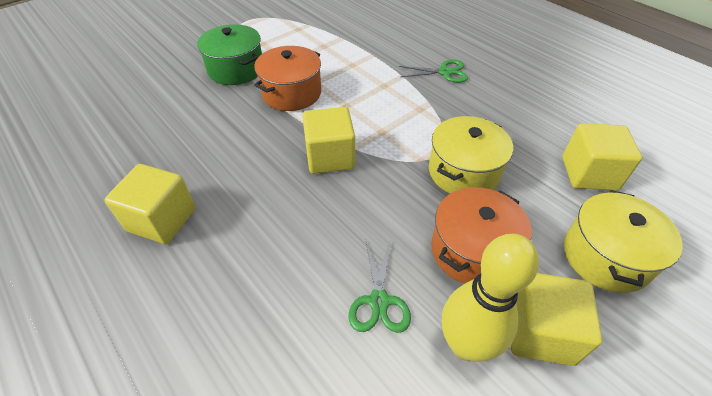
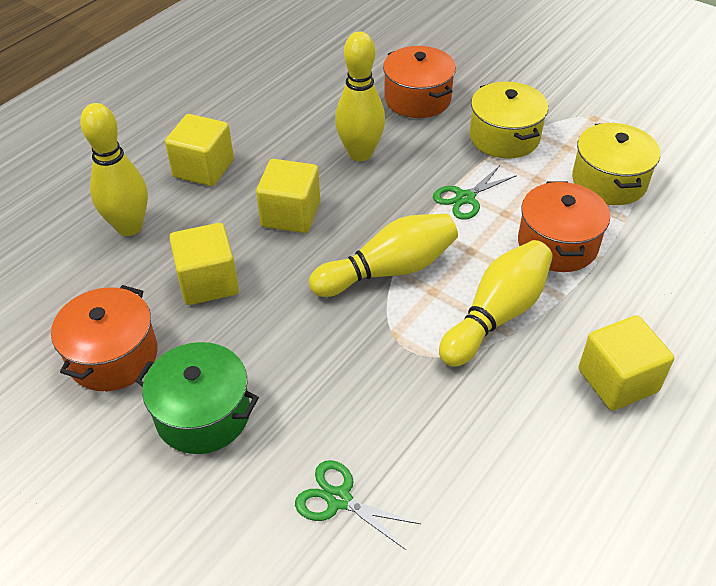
orange pot: [254,46,321,111] [431,187,532,284] = 2 -> [51,285,157,391] [383,46,456,118] [518,182,610,272] = 3
yellow bowling pin: [442,234,539,362] = 1 -> [80,103,148,236] [309,214,458,297] [335,31,385,161] [439,240,553,367] = 4

